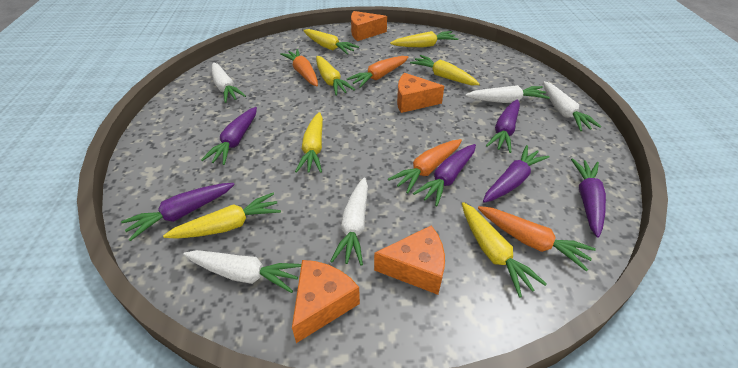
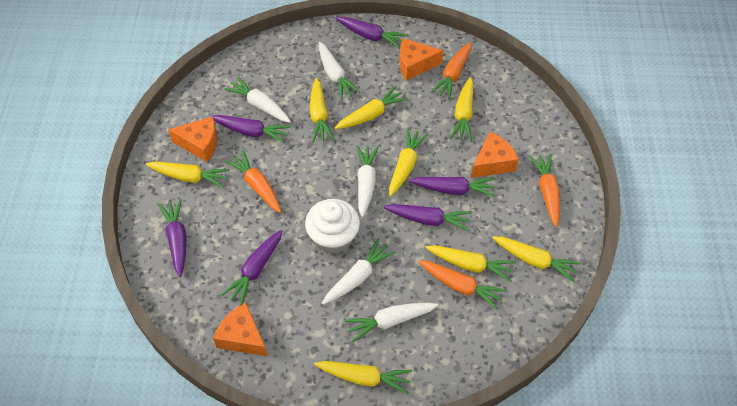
white cupcake: none = 0 -> [305,199,360,254] = 1
yellow carrot: [163,193,281,239] [295,112,323,173] [303,29,359,55] [316,56,355,95] [390,31,458,47] [410,55,480,85] [462,202,547,298] = 7 -> [146,161,230,188] [309,78,334,142] [314,361,412,395] [335,86,408,129] [389,128,428,197] [425,245,516,282] [450,77,473,141] [492,236,581,282] = 8

